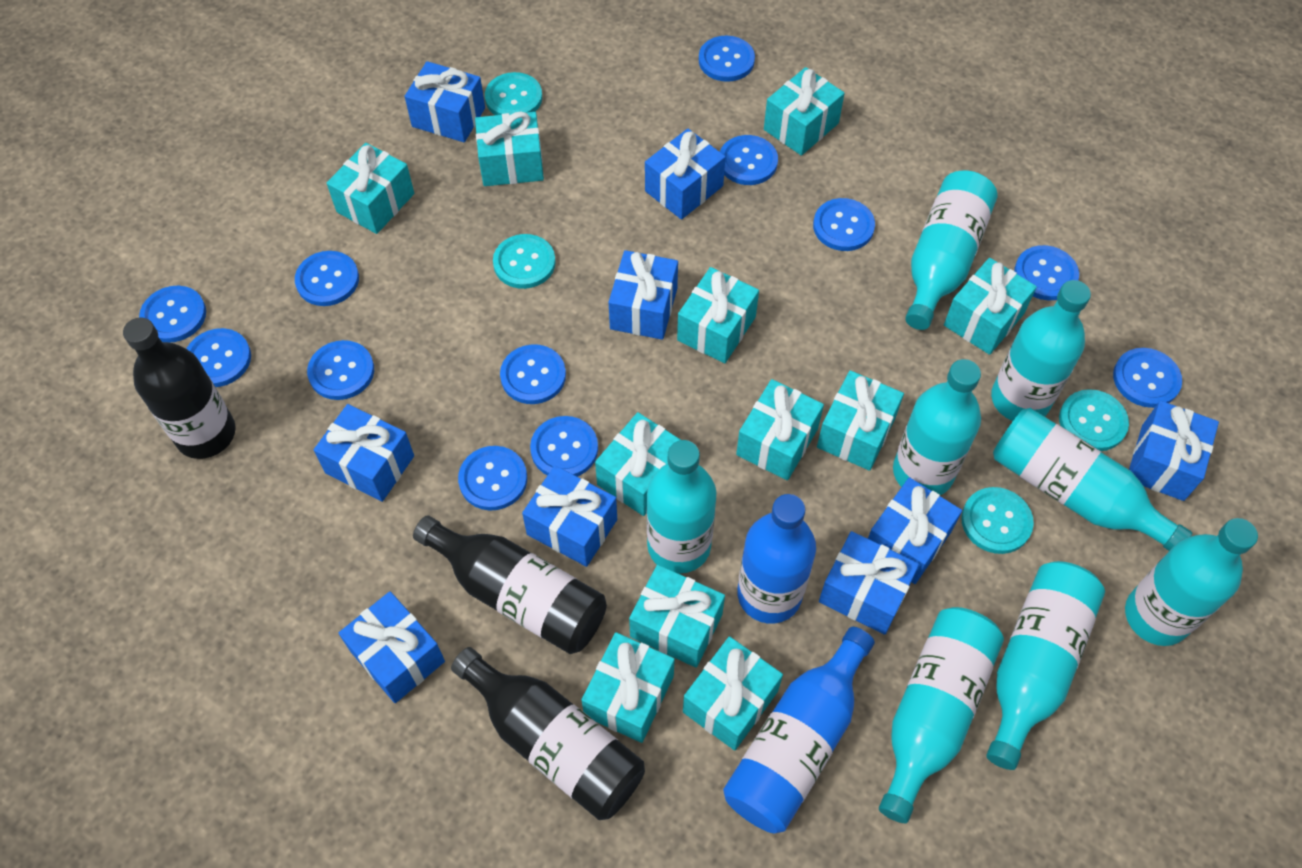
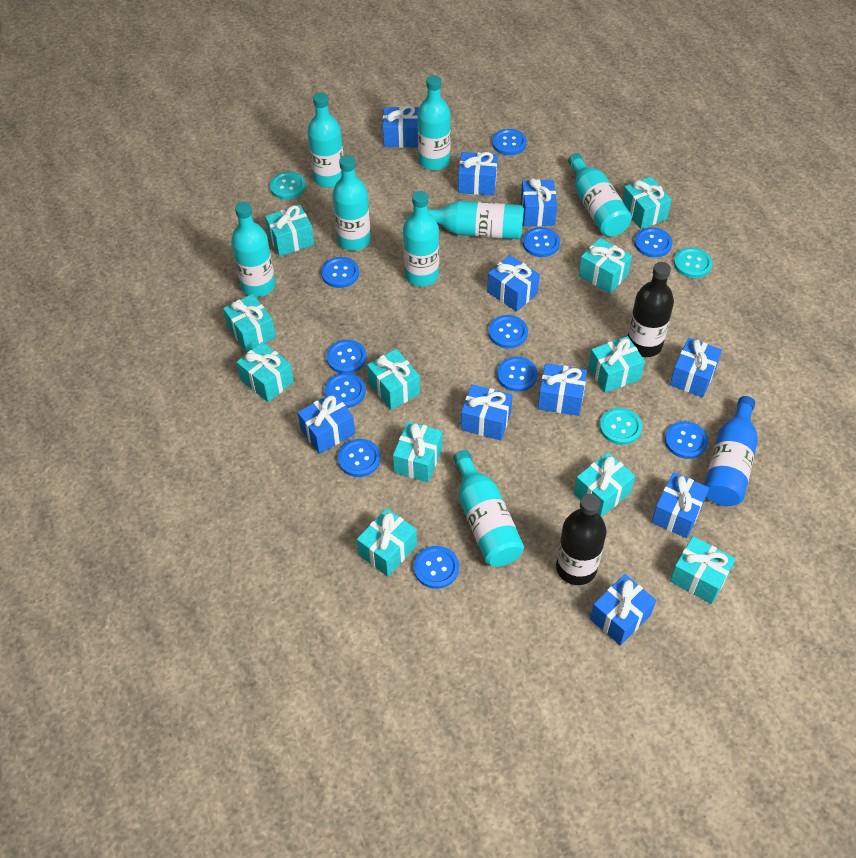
black bottle: [123,317,236,459] [413,516,607,654] [451,647,645,820] = 3 -> [556,494,607,585] [628,262,674,357] = 2
blue bottle: [723,627,875,834] [737,494,816,624] = 2 -> [704,396,758,506] = 1
blue button: [139,286,206,343] [186,328,251,387] [295,251,359,306] [307,340,374,400] [458,446,527,510] [500,344,566,404] [530,416,598,477] [699,36,755,82] [720,135,778,185] [813,198,875,251] [1014,245,1079,300] [1113,348,1182,408] = 12 -> [321,257,359,288] [325,373,366,408] [326,340,367,373] [338,439,381,477] [414,546,459,589] [488,315,528,348] [492,129,527,155] [497,357,538,392] [523,227,560,257] [634,227,673,258] [665,421,708,459] = 11
blue gift: [314,404,414,502] [339,591,445,703] [405,61,485,142] [522,465,617,567] [609,250,678,340] [645,129,725,220] [819,531,919,635] [868,477,962,584] [1129,401,1219,501] = 9 -> [298,392,355,454] [383,105,419,148] [458,152,498,196] [461,384,513,440] [487,255,540,312] [521,178,557,227] [538,363,587,416] [590,574,656,646] [651,472,709,538] [670,338,722,397] = 10
turquoise button: [485,72,542,115] [493,234,556,289] [961,487,1034,554] [1059,389,1129,451] = 4 -> [270,172,306,200] [600,408,642,445] [674,247,713,278] = 3

